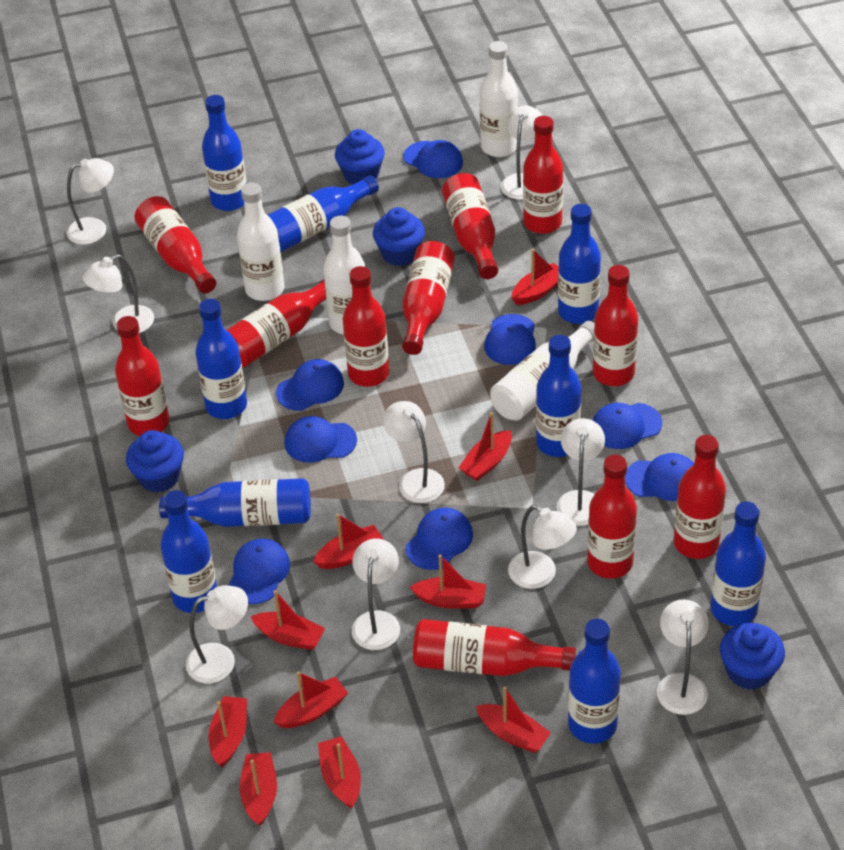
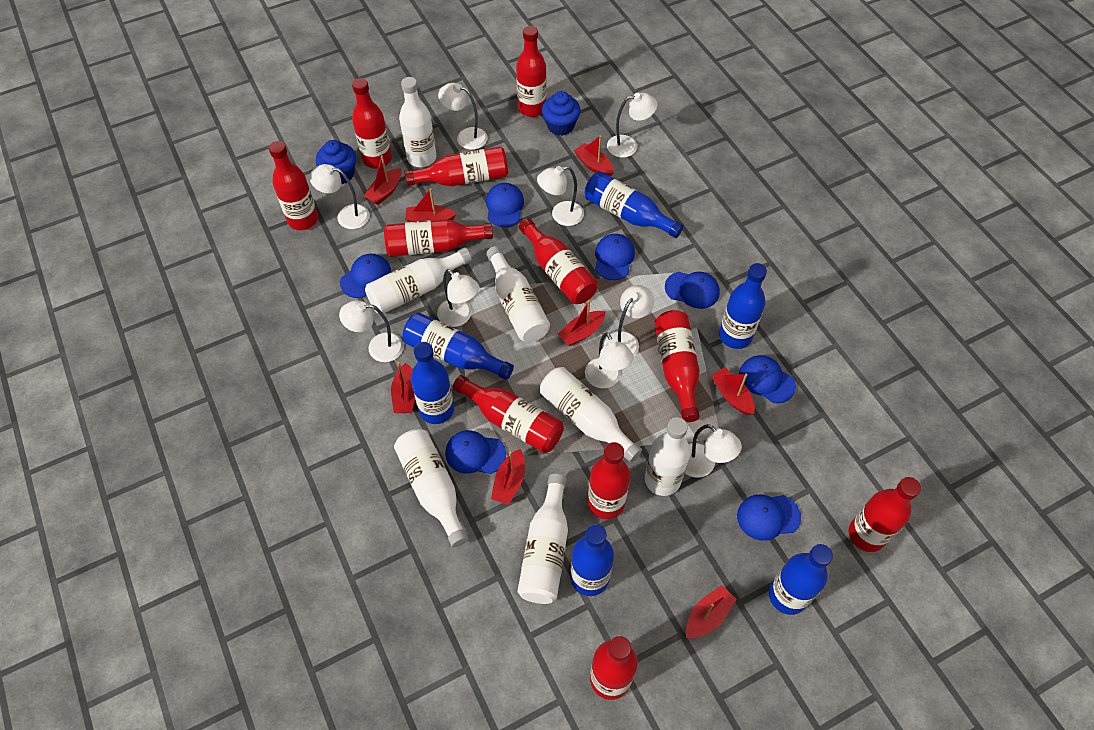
blue bottle: [159,478,311,527] [160,490,217,613] [195,299,247,419] [202,95,246,211] [268,175,379,252] [536,335,581,457] [558,204,601,324] [568,619,621,744] [710,501,766,626] = 9 -> [403,313,514,380] [411,342,454,424] [571,524,614,596] [584,171,684,238] [719,263,767,349] [769,544,833,615] = 6
blue cap: [229,538,290,604] [276,359,344,411] [284,416,357,463] [403,140,463,178] [406,508,473,570] [484,314,536,365] [592,403,662,449] [625,453,694,501] = 8 -> [340,254,391,298] [445,430,506,474] [486,183,524,227] [595,234,635,280] [665,272,720,309] [737,495,801,541] [739,355,796,403] = 7
blue cupcake: [126,430,184,493] [335,129,385,185] [373,207,425,266] [720,623,785,690] = 4 -> [316,140,356,184] [542,91,581,136] = 2
red boat: [208,696,247,767] [239,752,277,826] [250,590,325,650] [273,671,348,728] [313,513,384,569] [318,736,361,809] [410,554,486,609] [459,412,512,481] [476,687,551,753] [512,249,559,305] = 10 -> [364,155,401,205] [391,362,415,413] [405,188,456,222] [491,449,525,505] [558,300,606,346] [574,135,614,177] [686,585,737,638] [711,367,755,415] = 8
white bottle: [237,182,285,301] [323,216,365,335] [480,41,518,157] [490,321,595,421] = 4 -> [365,248,472,314] [394,429,468,547] [399,77,436,167] [486,246,550,342] [518,474,568,604] [540,367,642,462] [645,417,690,496] = 7

